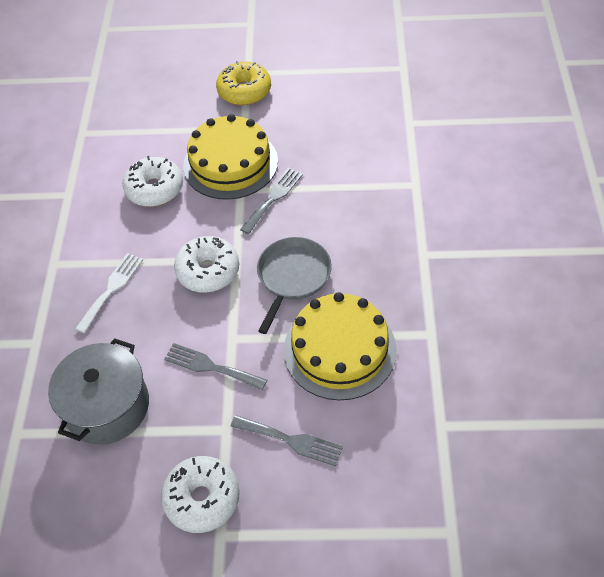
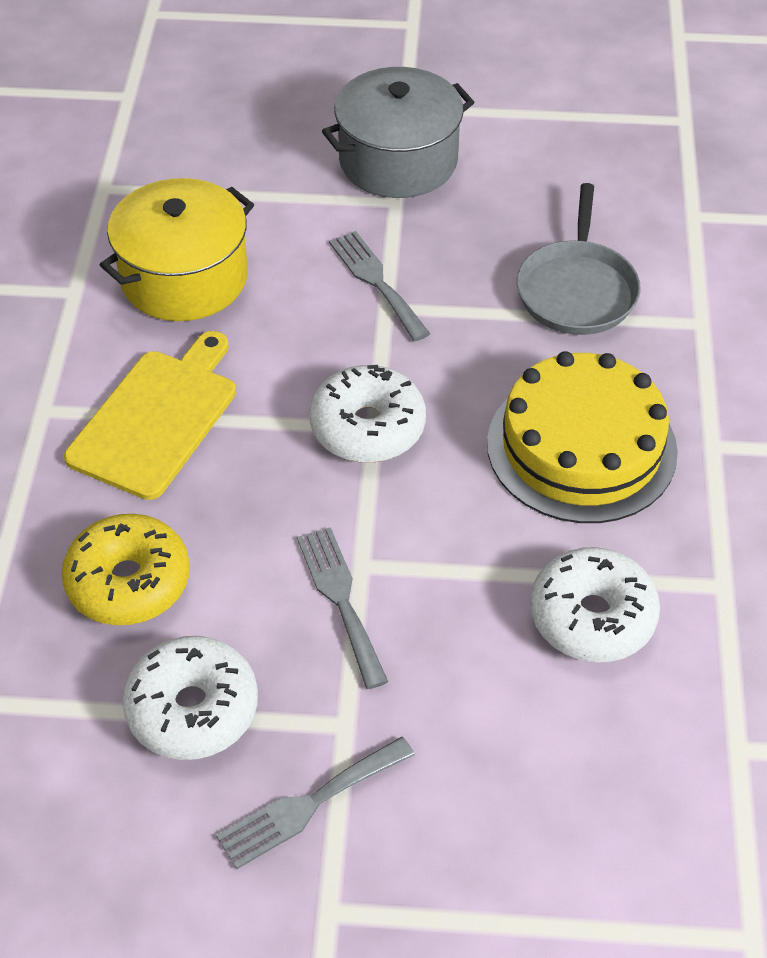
white fork: [75,253,143,333] = 1 -> none = 0
yellow cake: [183,114,278,200] [284,292,397,400] = 2 -> [487,351,678,523] = 1
yellow cutting board: none = 0 -> [64,331,236,500] = 1
yellow pot: none = 0 -> [100,178,254,321] = 1

